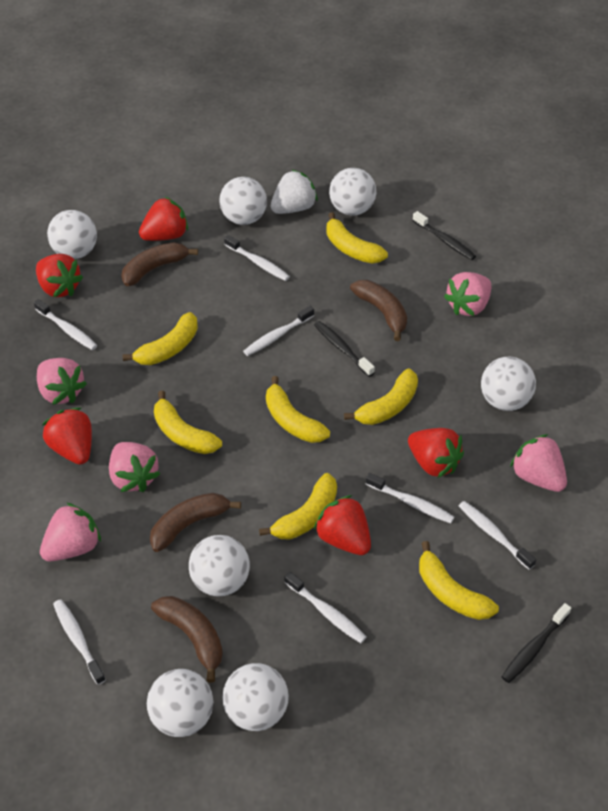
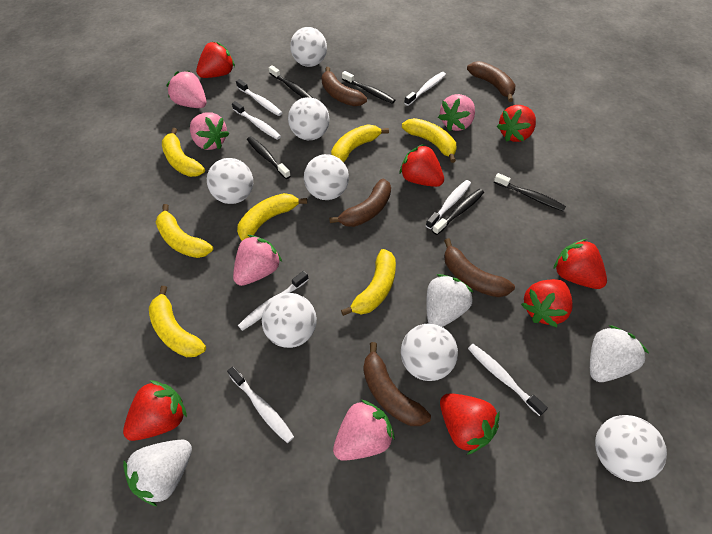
black toothbrush: [314,321,375,377] [412,211,476,260] [502,603,571,683] = 3 -> [247,136,291,179] [269,65,313,98] [342,71,395,104] [432,189,484,235] [494,173,566,211] = 5
brown banana: [121,242,198,286] [150,493,241,552] [151,596,223,683] [350,280,407,341] = 4 -> [321,67,367,106] [329,179,391,227] [363,342,431,426] [444,238,515,297] [467,61,515,102] = 5
red strawberry: [36,254,83,297] [42,408,92,465] [139,197,188,241] [314,495,371,555] [408,428,464,478] = 5 -> [123,380,187,441] [196,42,235,78] [399,144,444,187] [440,393,499,455] [497,105,536,142] [521,279,572,327] [554,239,607,289] = 7
white strawberry: [270,170,318,214] = 1 -> [123,440,192,506] [426,274,473,327] [590,325,649,382] = 3

